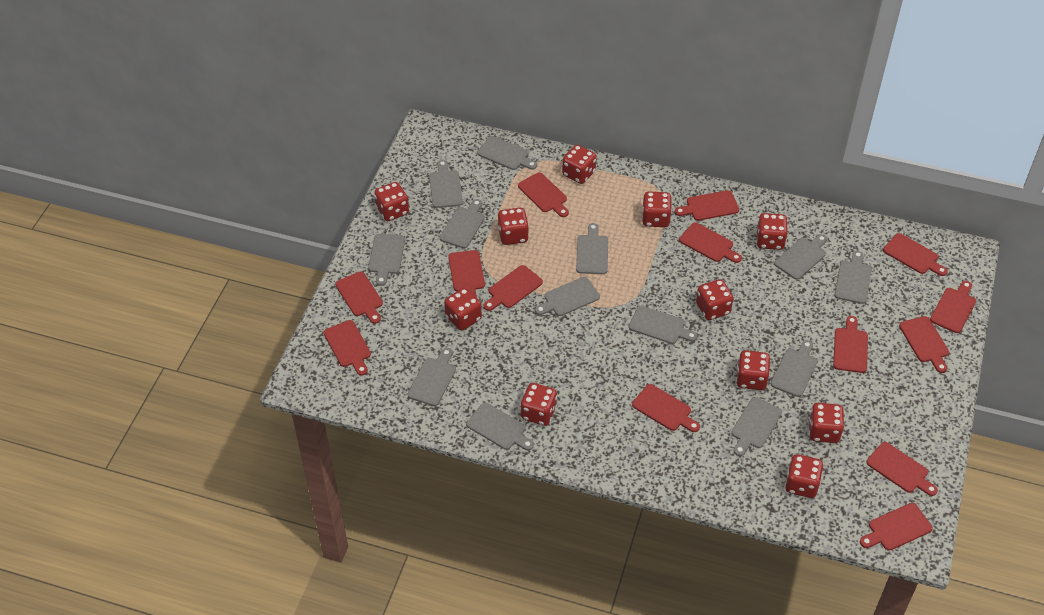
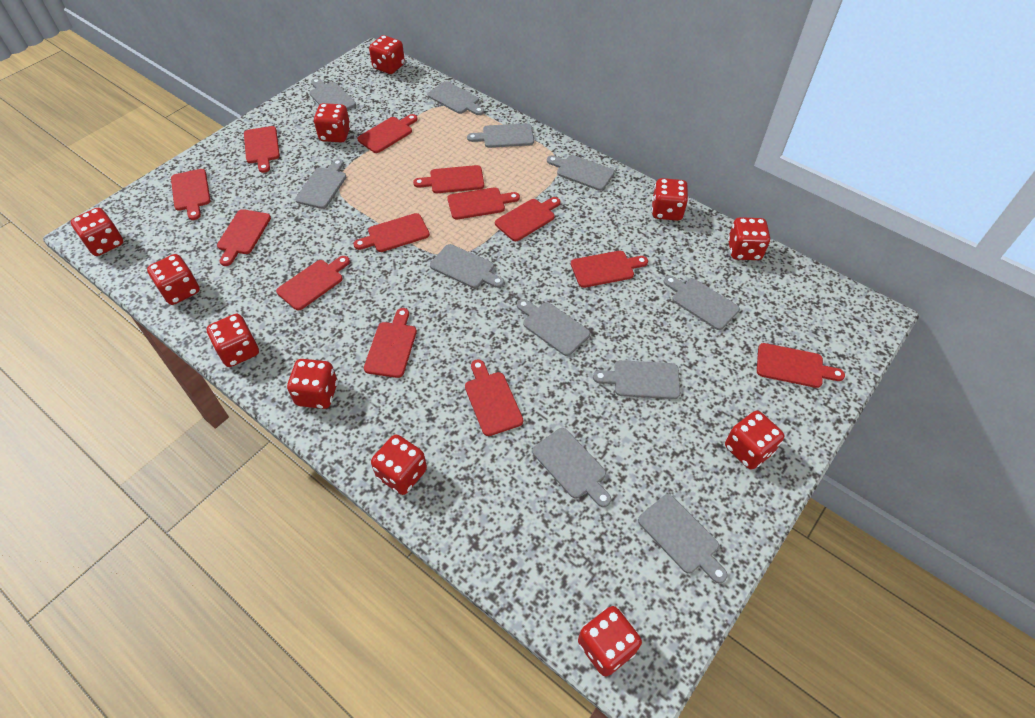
grey cutting board: [368,234,405,286] [408,348,456,406] [429,160,463,208] [440,199,485,249] [466,403,534,450] [477,136,537,170] [535,277,600,316] [576,223,608,274] [629,306,697,344] [731,397,782,456] [771,340,817,397] [774,234,827,280] [835,251,872,304] = 13 -> [295,159,346,209] [309,78,356,110] [428,81,484,115] [430,244,504,288] [467,123,534,148] [517,299,590,356] [532,428,611,507] [547,155,615,191] [593,360,680,399] [638,494,727,583] [664,276,740,330] = 11
red cutting board: [324,320,371,376] [335,271,383,324] [448,250,485,298] [484,265,543,311] [518,172,569,217] [632,384,700,432] [675,190,739,221] [679,222,742,263] [833,316,868,373] [860,503,933,551] [866,442,938,496] [883,233,948,276] [899,316,949,373] [930,281,976,333] = 14 -> [171,169,211,220] [217,209,271,266] [244,126,280,173] [276,256,350,310] [353,213,430,252] [357,114,418,153] [364,308,417,378] [413,165,484,193] [447,187,520,220] [465,359,523,436] [495,197,560,241] [571,251,648,288] [757,343,845,388] = 13

